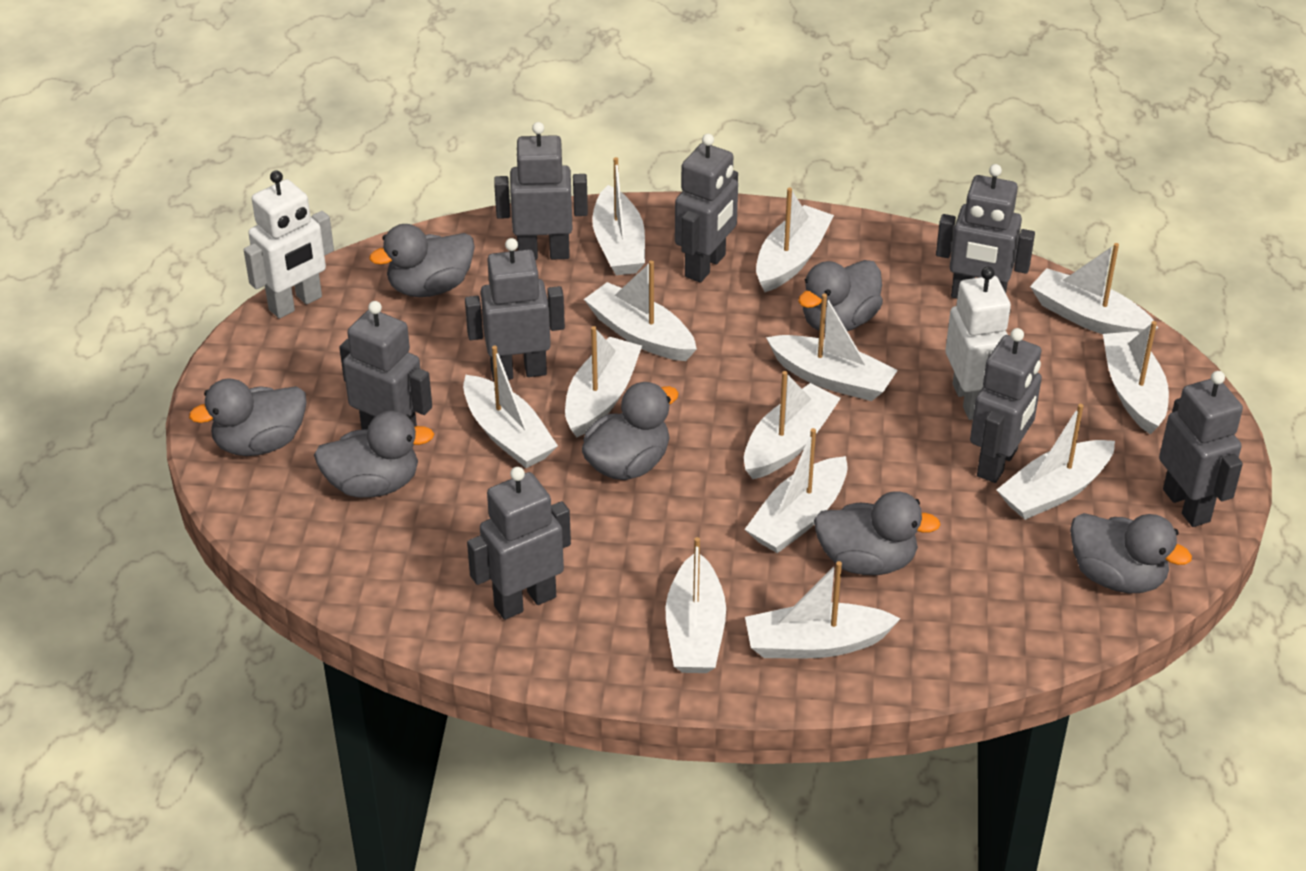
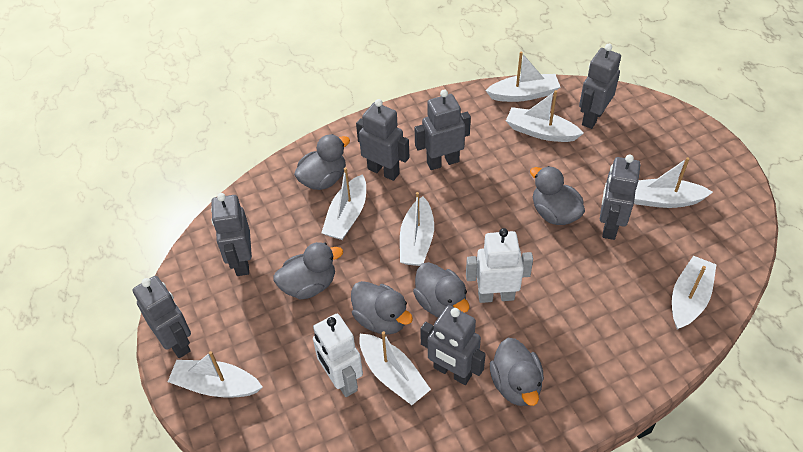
grey duck: [189,379,307,456] [314,411,434,498] [369,224,475,297] [582,382,679,480] [798,260,883,333] [814,491,941,575] [1070,513,1192,593] = 7 -> [273,242,343,299] [294,134,350,190] [351,281,413,335] [413,262,469,318] [490,338,544,406] [530,166,585,225] = 6
grey robot: [339,301,432,429] [465,238,565,381] [467,467,571,620] [494,122,588,260] [675,134,738,283] [936,164,1035,299] [970,328,1042,483] [1159,371,1243,527] = 8 -> [133,276,191,358] [211,193,252,276] [356,99,409,181] [415,90,471,170] [420,305,486,385] [579,44,621,129] [600,155,640,240] = 7
white boat: [463,346,558,468] [565,326,642,438] [584,260,697,361] [592,157,645,275] [665,537,726,673] [744,371,841,479] [744,428,848,553] [745,561,900,658] [756,187,834,292] [766,294,898,401] [997,404,1115,520] [1030,243,1158,334] [1103,321,1169,435] = 13 -> [168,351,262,398] [321,167,366,240] [359,331,431,405] [400,192,434,266] [485,51,560,102] [506,90,584,142] [634,157,713,208] [672,256,717,330] = 8

